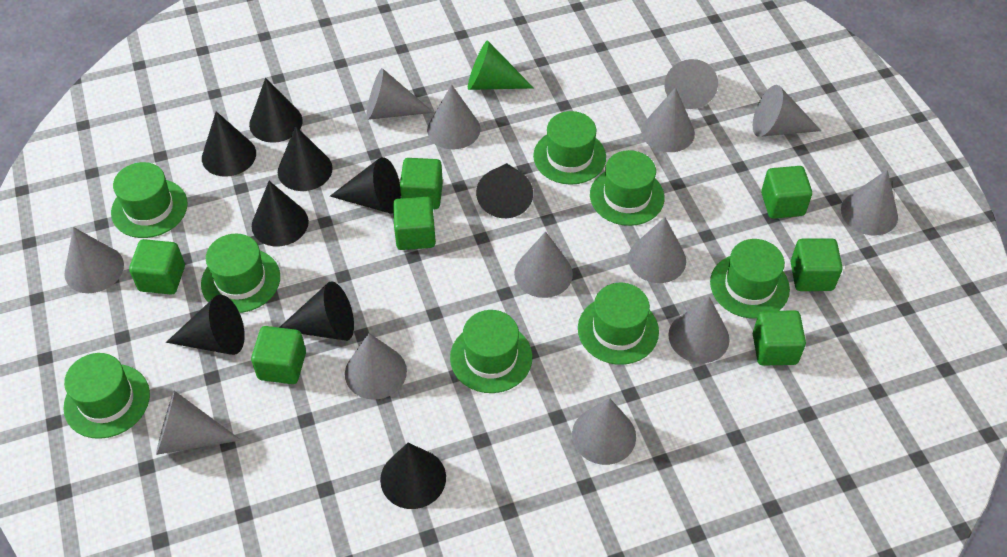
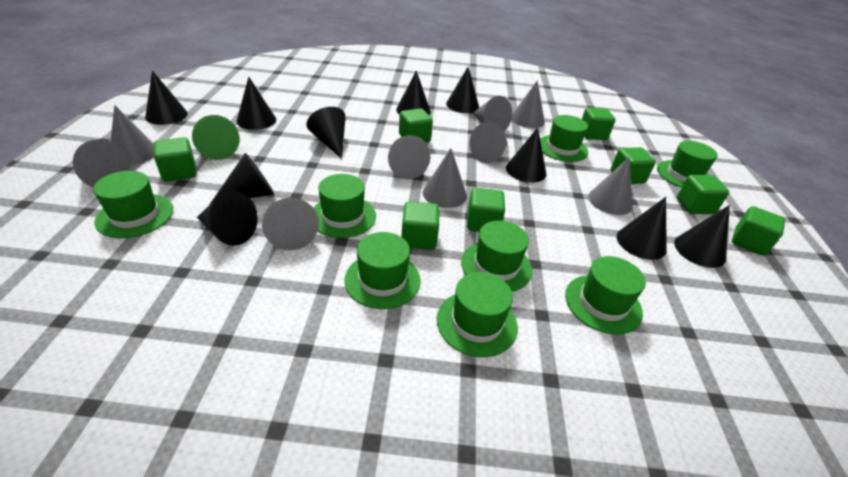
black cone: [166,295,245,355] [202,111,256,177] [249,78,303,143] [252,181,309,246] [278,126,333,191] [279,281,354,341] [330,157,401,213] [380,443,446,509] [476,163,533,218] = 9 -> [145,71,188,125] [197,191,258,246] [209,153,274,205] [236,77,276,130] [306,107,346,159] [396,71,431,115] [446,67,479,113] [506,127,547,183] [617,197,667,260] [674,205,730,268] = 10
green cube: [129,239,185,295] [251,326,306,384] [393,197,436,250] [400,158,443,209] [753,310,806,365] [761,166,812,219] [791,239,843,291] = 7 -> [154,137,196,181] [399,108,433,143] [402,202,439,250] [467,188,505,232] [582,107,616,140] [611,147,656,184] [677,175,729,214] [732,206,785,256] = 8
grey cone: [64,227,124,293] [156,391,241,455] [345,333,407,400] [366,68,434,120] [427,84,481,149] [514,231,573,298] [572,398,636,465] [628,217,686,283] [641,87,695,152] [664,59,718,109] [668,297,730,363] [753,85,821,137] [841,170,898,236] = 13 -> [73,139,130,188] [110,105,154,165] [262,198,319,250] [388,135,430,179] [423,148,467,208] [470,122,508,163] [472,96,512,131] [512,80,545,128] [588,157,633,215] = 9

